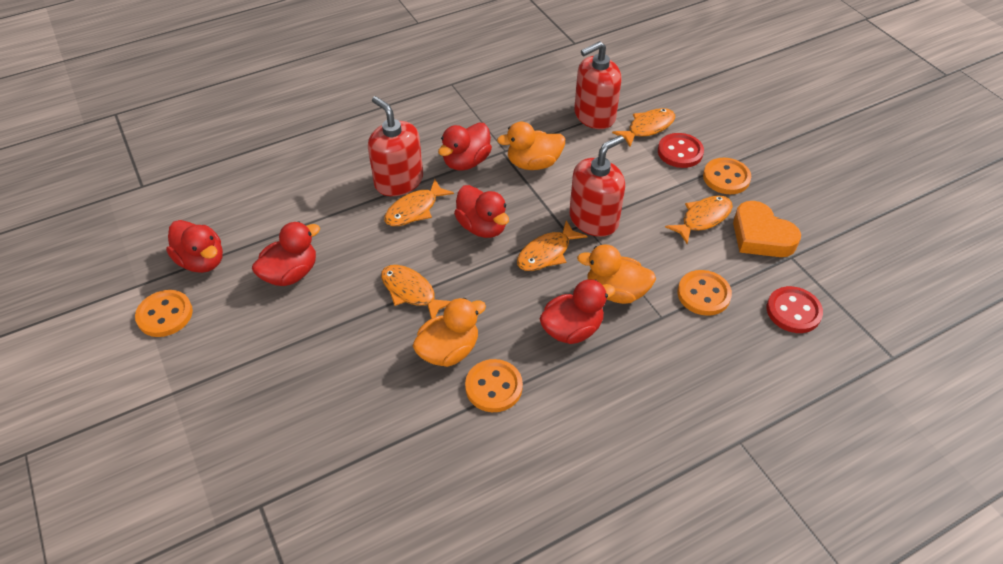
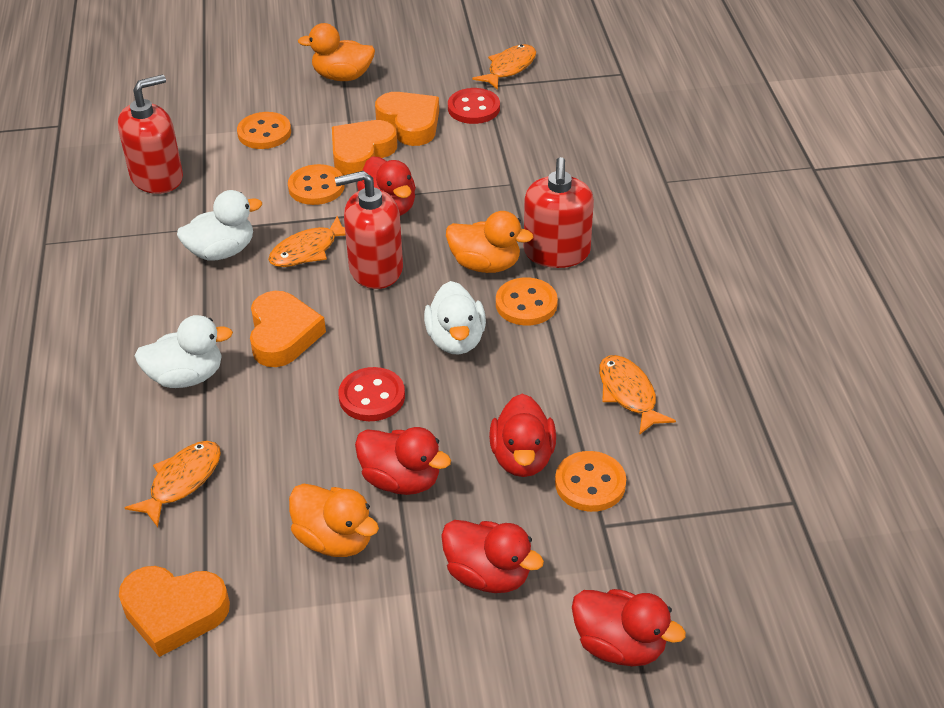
orange fish: [381,265,451,319] [384,179,454,226] [517,220,588,271] [612,108,675,147] [665,196,733,244] = 5 -> [125,441,221,527] [268,216,346,267] [472,44,536,90] [599,355,676,435] = 4
orange heart: [733,201,801,257] = 1 -> [119,566,230,657] [250,291,326,367] [332,120,397,175] [375,92,439,146] = 4
white duck: none = 0 -> [135,315,233,388] [177,190,262,261] [424,281,486,354] = 3

